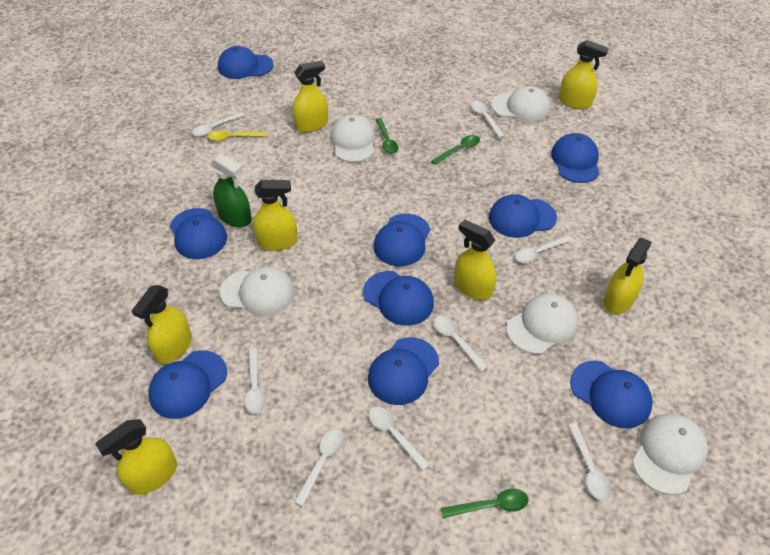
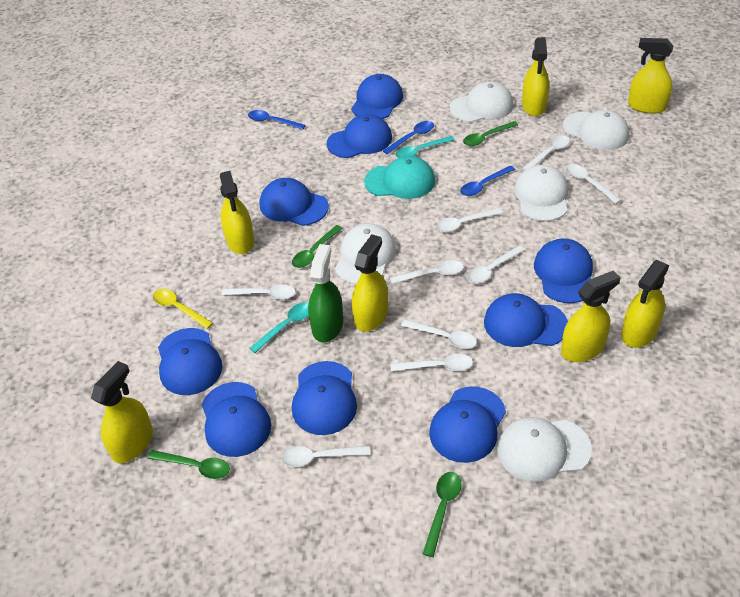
blue spoon: none = 0 -> [248,110,306,130] [383,121,434,154] [460,165,515,196] = 3
green spoon: [375,118,399,154] [431,135,480,165] [441,489,528,518] = 3 -> [148,450,230,479] [292,225,343,268] [423,472,462,557] [463,121,518,146] = 4
turquoise cap: none = 0 -> [364,156,435,199] = 1
turquoise spoon: none = 0 -> [250,302,309,353] [395,136,455,158] = 2
white spoon: [192,112,245,137] [245,348,266,414] [294,429,344,507] [369,406,430,471] [434,316,488,372] [471,101,505,138] [515,235,573,263] [568,423,611,501] = 8 -> [221,284,296,300] [281,446,370,467] [390,260,464,284] [391,354,473,372] [401,319,477,349] [436,208,502,232] [467,245,525,284] [522,135,570,171] [566,164,621,204] = 9

